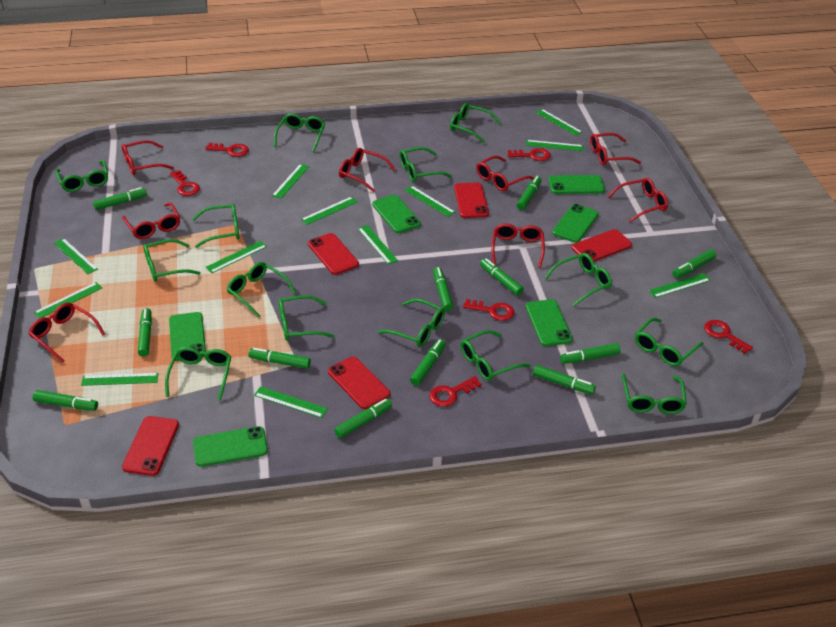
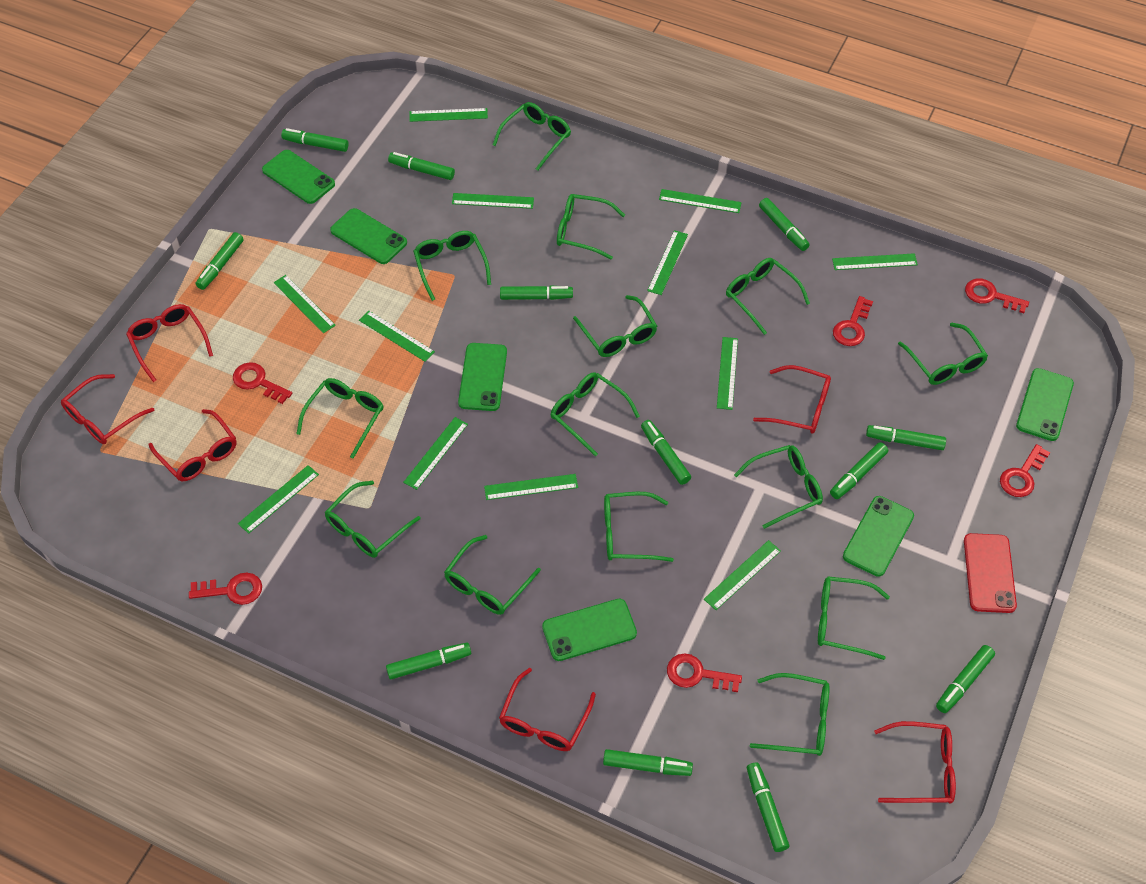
red glasses: [28,302,105,363] [122,140,174,175] [122,203,180,239] [339,148,396,192] [476,156,534,191] [491,223,545,268] [590,133,641,165] [608,178,668,222] = 8 -> [61,374,154,444] [126,304,213,382] [149,409,237,481] [499,668,596,751] [753,365,831,434] [874,721,956,803] = 6
red phone: [122,416,179,476] [308,233,359,275] [328,356,390,409] [454,182,489,218] [571,229,632,261] = 5 -> [964,533,1017,613] = 1

